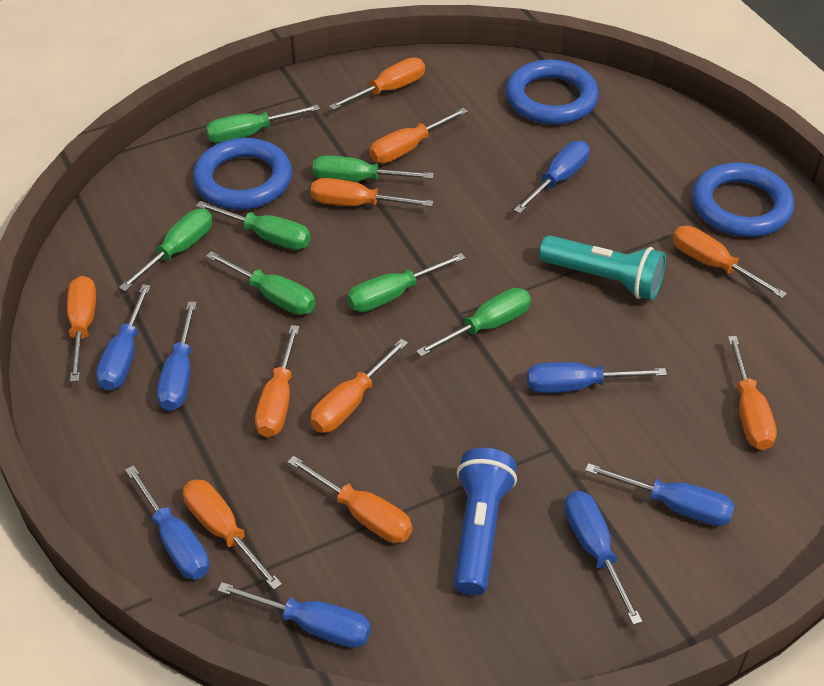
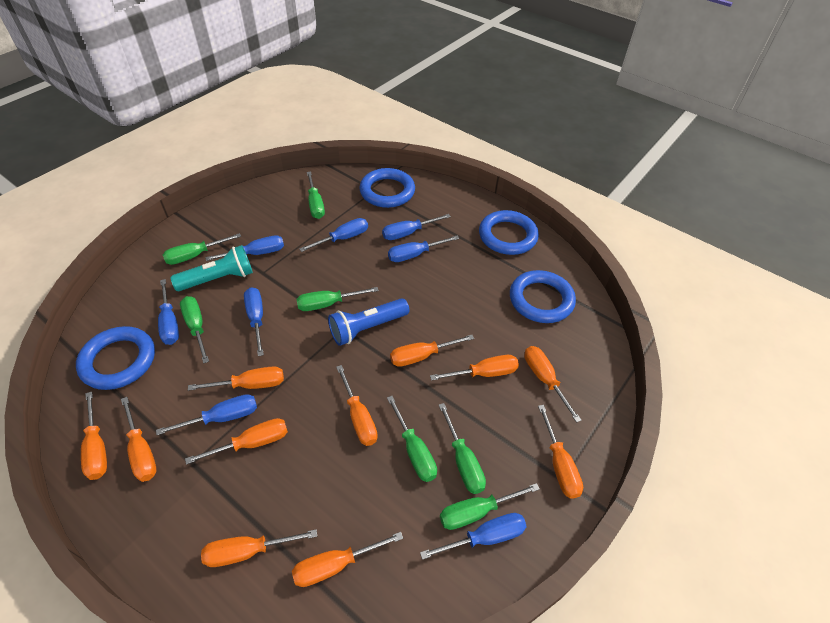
blue ring: [193,138,292,210] [506,59,599,125] [692,162,794,237] = 3 -> [76,326,155,390] [359,168,415,208] [479,210,539,255] [510,270,576,323] = 4
orange screwdriver: [67,276,96,382] [183,479,282,590] [255,325,299,437] [288,456,412,543] [310,339,408,433] [311,178,433,207] [329,58,425,110] [370,108,468,163] [673,226,787,298] [728,336,777,450] = 10 -> [81,392,107,480] [121,397,157,482] [185,418,288,465] [188,366,284,391] [201,529,317,567] [292,532,403,587] [336,365,378,446] [390,335,474,367] [430,355,519,381] [524,346,582,423] [538,405,583,499] = 11

